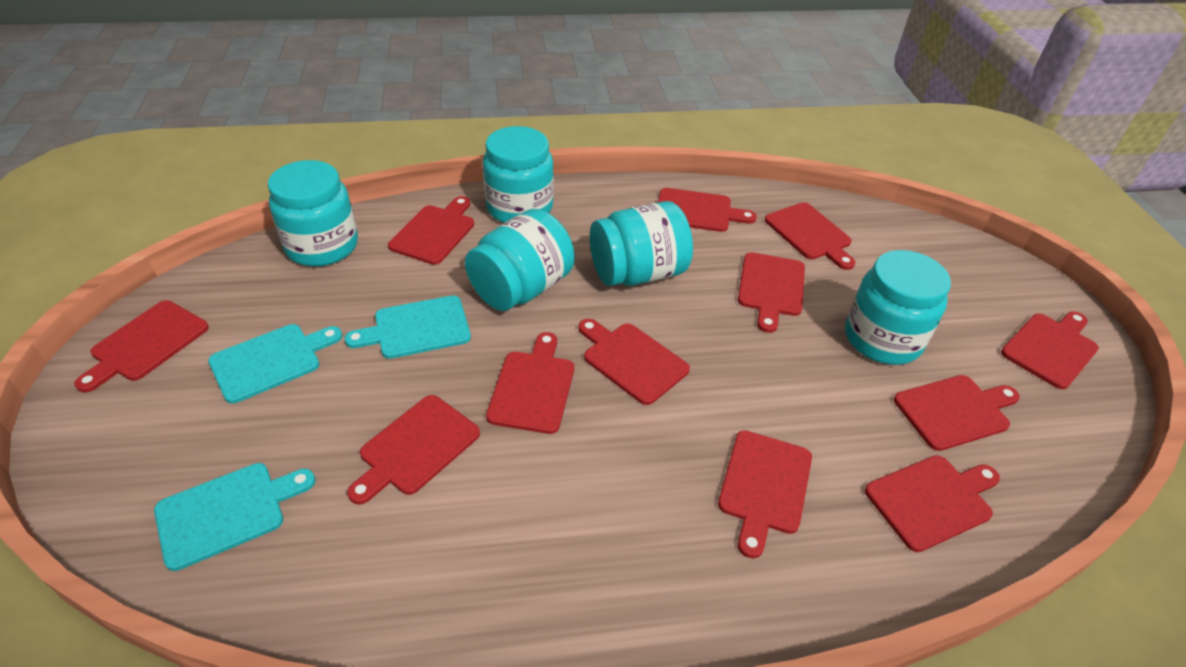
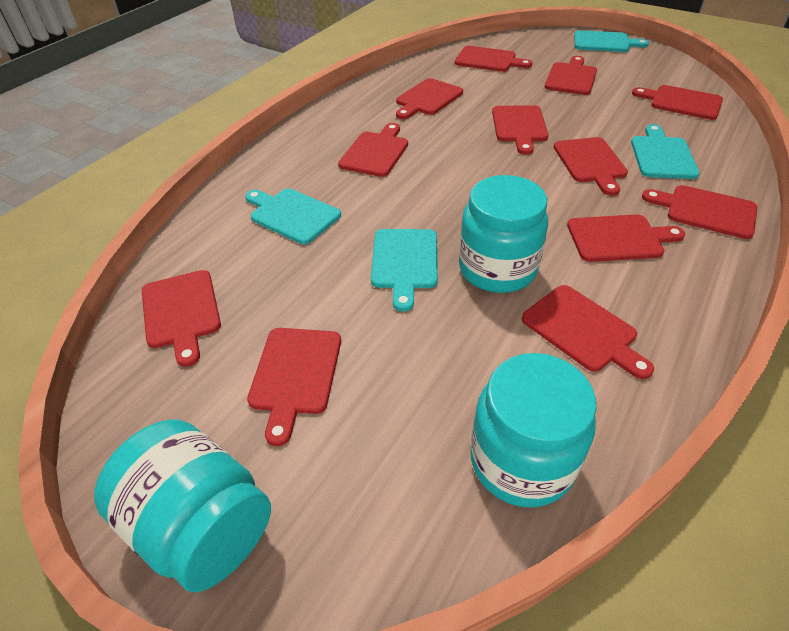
turquoise cutting board: [154,463,315,571] [208,324,342,404] [344,296,471,359] = 3 -> [245,188,341,244] [371,229,438,312] [574,30,649,52] [631,124,700,179] = 4
turquoise jar: [268,160,358,267] [465,209,575,311] [482,126,554,223] [590,201,693,286] [845,250,951,365] = 5 -> [94,420,271,592] [459,175,548,293] [470,353,597,508] = 3

